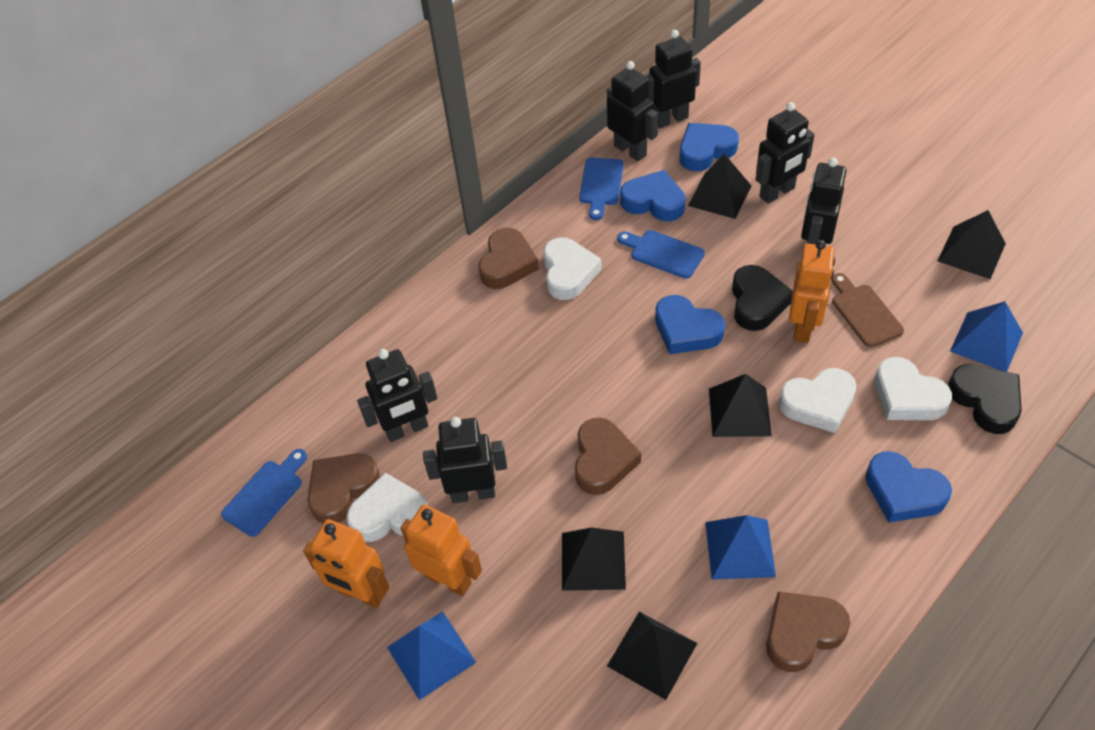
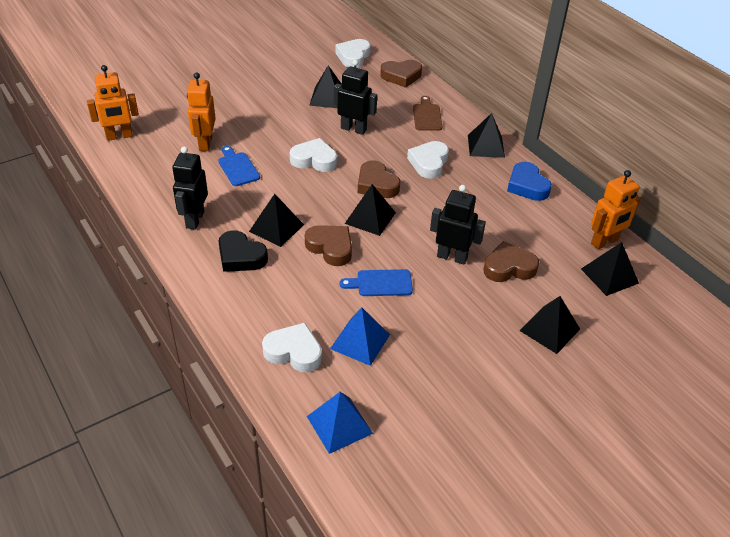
black heart: [732,265,793,331] [948,364,1022,434] = 2 -> [218,230,268,272] = 1
black pyramid: [562,528,626,591] [607,612,697,700] [688,154,751,219] [709,374,772,437] [938,210,1006,279] = 5 -> [249,194,304,247] [309,66,342,108] [345,184,396,236] [468,113,505,158] [519,296,580,354] [581,242,639,296] = 6
black robot: [357,349,437,442] [423,417,507,503] [607,61,658,161] [646,30,701,129] [756,102,815,204] [801,158,847,244] = 6 -> [172,147,208,230] [334,60,377,135] [430,185,486,265] = 3
blue cutting board: [221,449,307,537] [579,158,624,220] [617,230,705,279] = 3 -> [218,146,260,186] [339,269,413,296] = 2
blue heart: [620,170,686,221] [655,295,725,354] [680,123,739,171] [866,451,952,523] = 4 -> [507,162,552,201] = 1
blue pyramid: [387,612,476,700] [705,515,776,579] [950,301,1023,372] = 3 -> [307,392,373,454] [330,308,390,366] = 2

